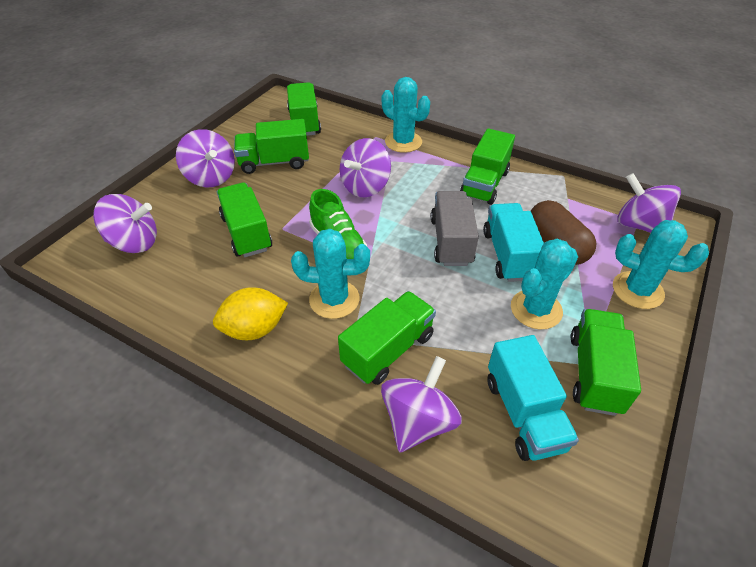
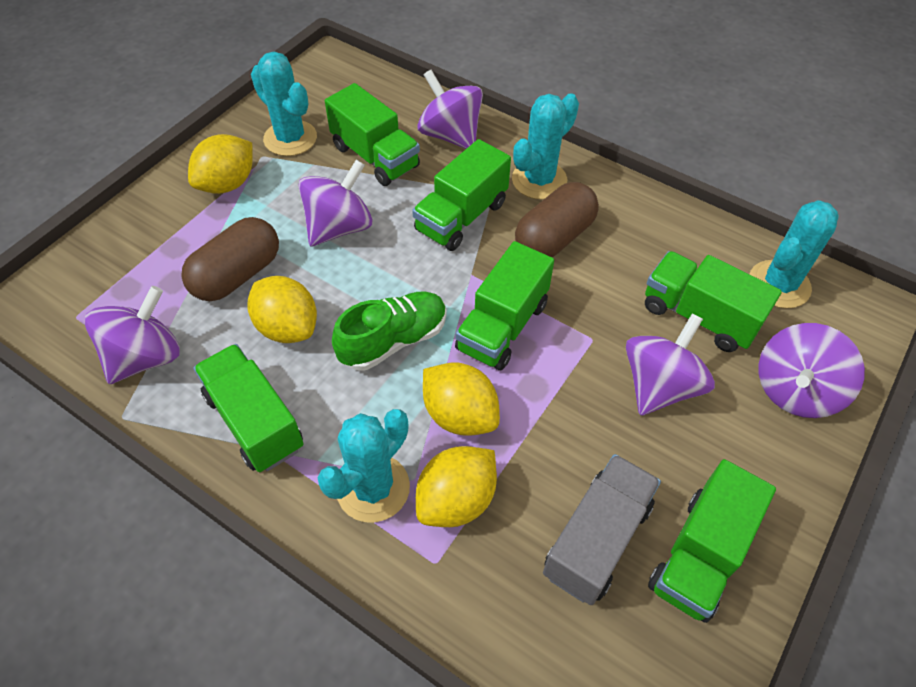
brown capsule: [531,200,596,265] = 1 -> [181,217,279,301] [515,182,599,257] = 2
turquoise truck: [483,203,544,282] [487,335,579,461] = 2 -> none = 0
yellow lemon: [213,287,288,340] = 1 -> [188,134,253,194] [247,276,317,343] [416,446,497,527] [423,362,500,436] = 4

